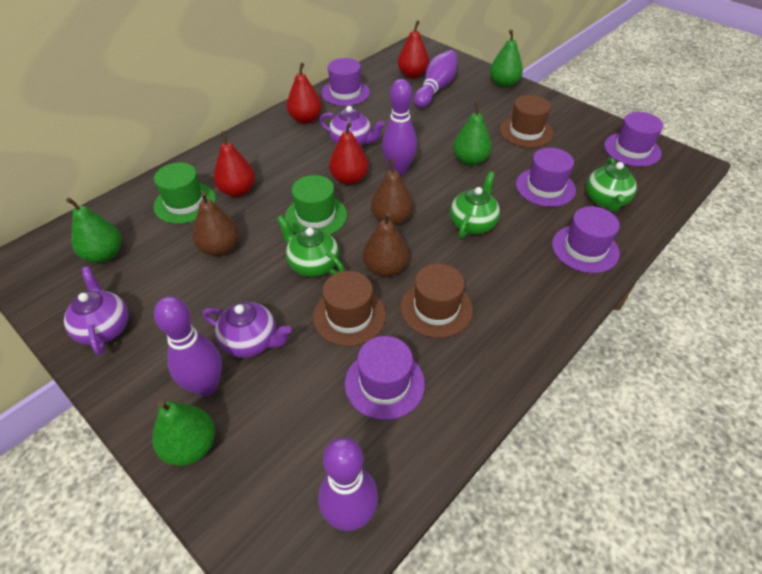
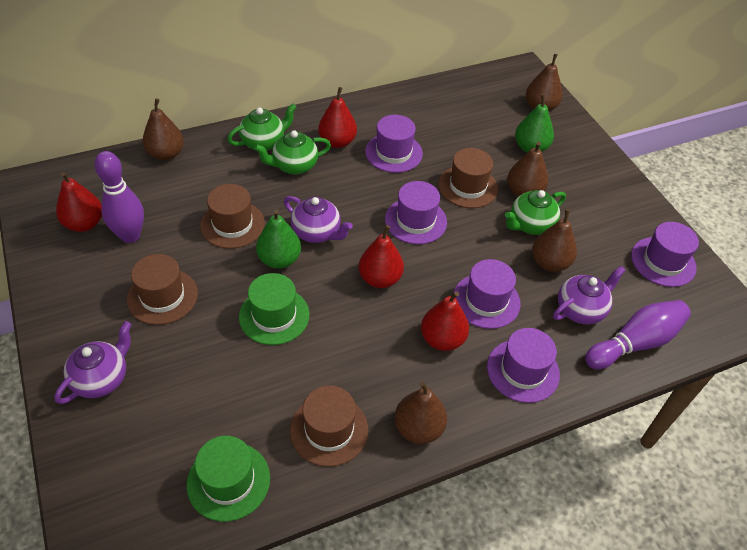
brown hat: [313,271,386,346] [401,264,473,338] [500,95,553,148] = 3 -> [127,254,198,325] [200,184,265,249] [290,386,368,467] [438,148,498,208] = 4
brown pear: [193,192,239,256] [363,212,409,277] [371,159,413,226] = 3 -> [142,98,184,161] [394,381,447,444] [507,141,549,196] [526,54,563,111] [532,209,577,272] = 5
green pear: [66,198,121,263] [152,401,215,466] [453,102,492,166] [490,29,523,88] = 4 -> [256,209,301,269] [515,94,554,153] = 2
purple bowling pin: [154,296,222,396] [318,437,378,531] [382,79,417,175] [414,50,457,108] = 4 -> [94,151,144,243] [585,300,691,369] = 2

